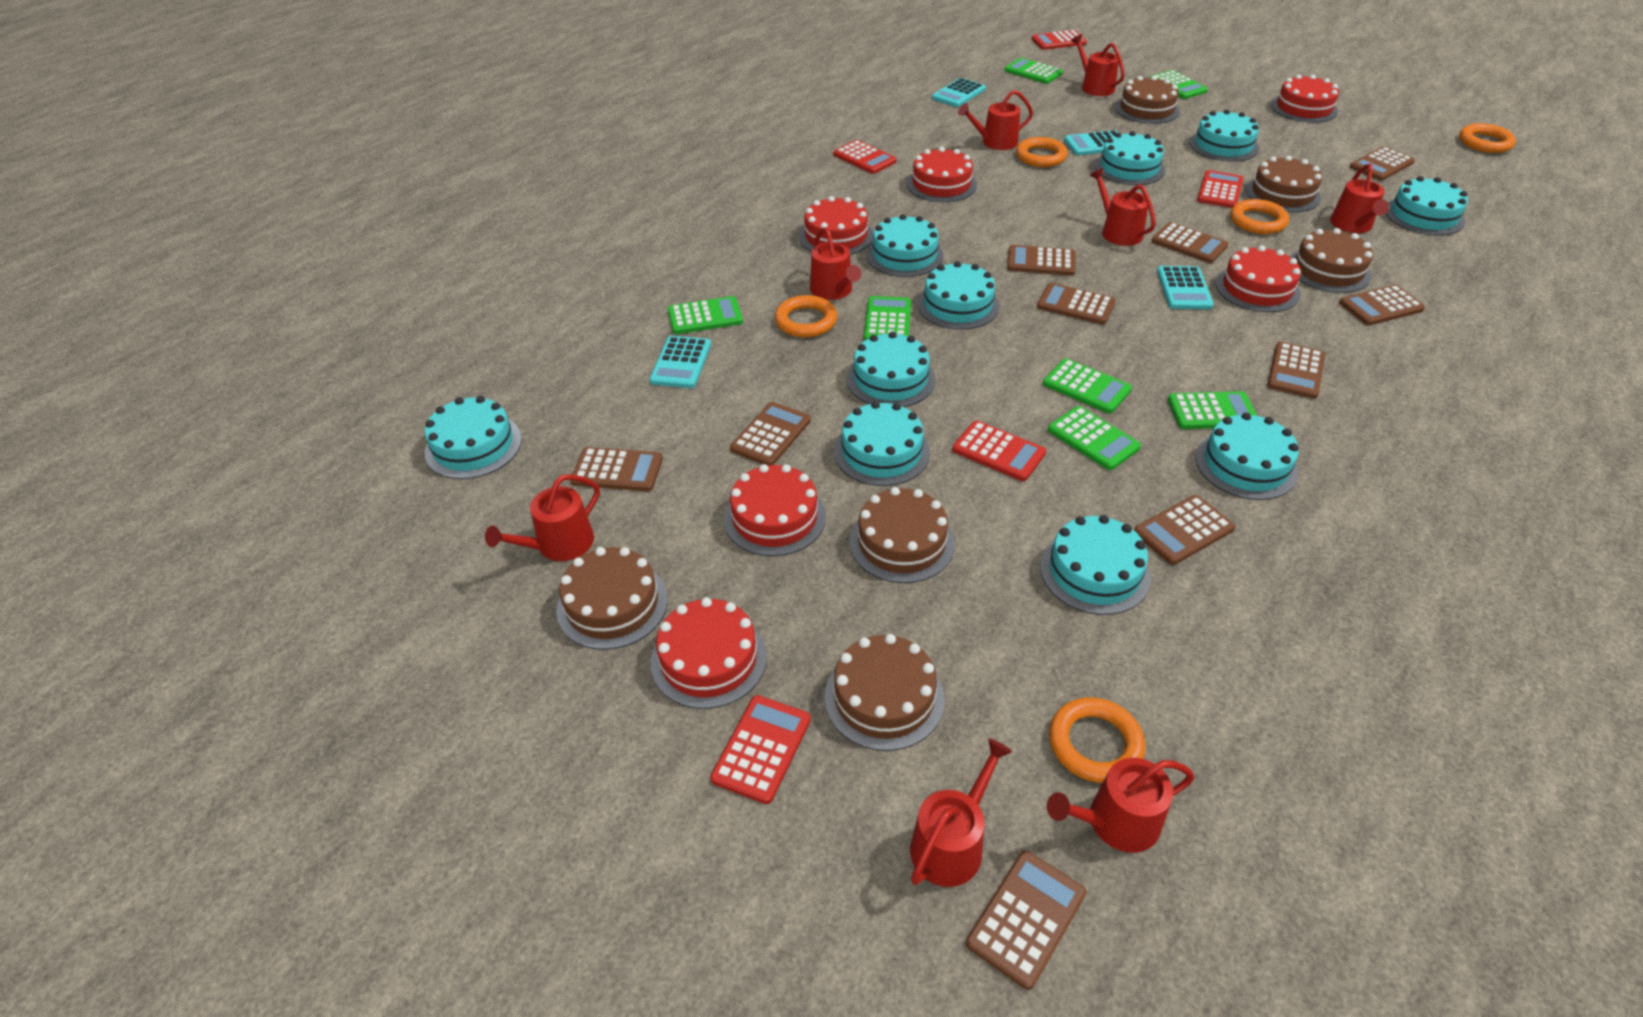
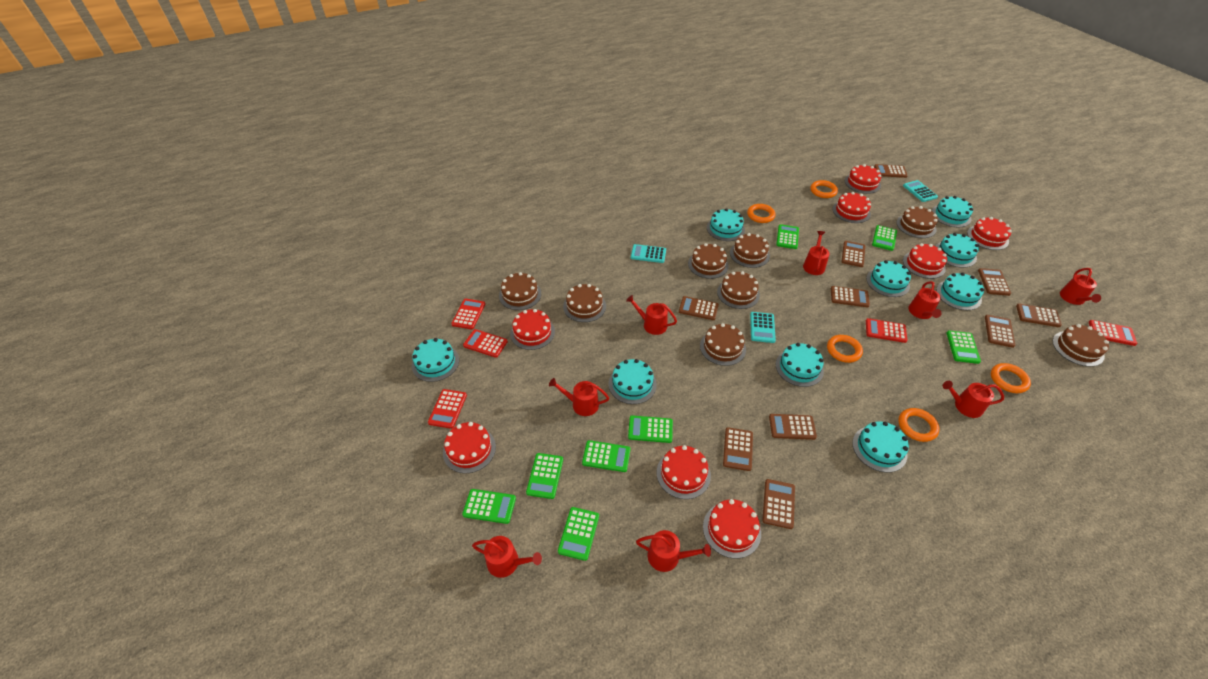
brown cake: [556,547,668,650] [824,634,944,751] [850,487,955,583] [1115,76,1180,124] [1245,156,1322,212] [1290,228,1373,293] = 6 -> [499,272,541,310] [563,284,606,322] [688,243,729,279] [700,323,746,366] [717,271,760,309] [730,233,770,268] [896,206,938,238] [1053,324,1109,367] = 8
green calculator: [668,296,743,334] [864,296,911,341] [1005,58,1063,84] [1043,358,1132,413] [1048,406,1141,470] [1150,70,1208,99] [1168,391,1257,429] = 7 -> [462,489,516,524] [526,453,563,499] [558,507,599,561] [582,440,630,472] [628,415,673,443] [776,224,799,249] [872,225,897,251] [947,330,981,364] = 8
red cake: [651,597,767,709] [724,464,826,556] [799,196,873,255] [907,147,977,202] [1215,245,1301,312] [1271,74,1339,123] = 6 -> [443,422,496,473] [510,309,555,350] [657,445,711,499] [703,499,761,558] [832,192,871,223] [845,164,882,194] [903,243,947,279] [967,217,1012,250] = 8
turquoise cake: [425,396,522,479] [834,401,930,486] [846,332,936,407] [866,214,944,277] [917,261,999,330] [1040,515,1150,615] [1095,131,1165,185] [1189,110,1259,162] [1195,412,1299,500] [1385,176,1468,236] = 10 -> [412,338,459,382] [608,359,657,404] [707,208,745,241] [776,343,824,387] [852,421,909,473] [866,260,911,297] [932,196,973,227] [936,233,979,268] [936,273,984,310] = 9
turquoise calculator: [650,336,711,388] [932,78,986,107] [1064,130,1119,155] [1157,266,1214,309] = 4 -> [631,244,666,263] [750,312,776,343] [903,180,938,202] = 3

